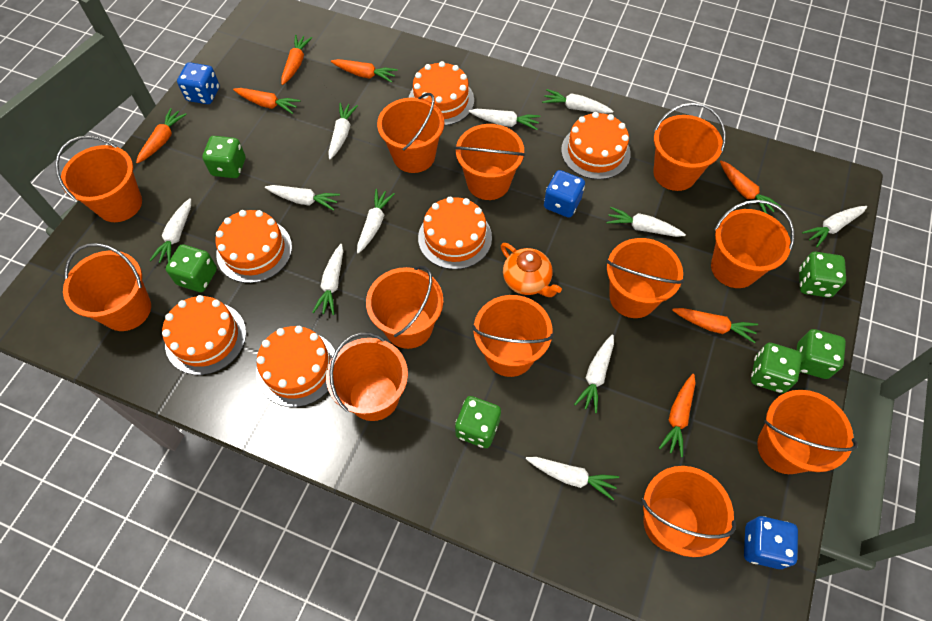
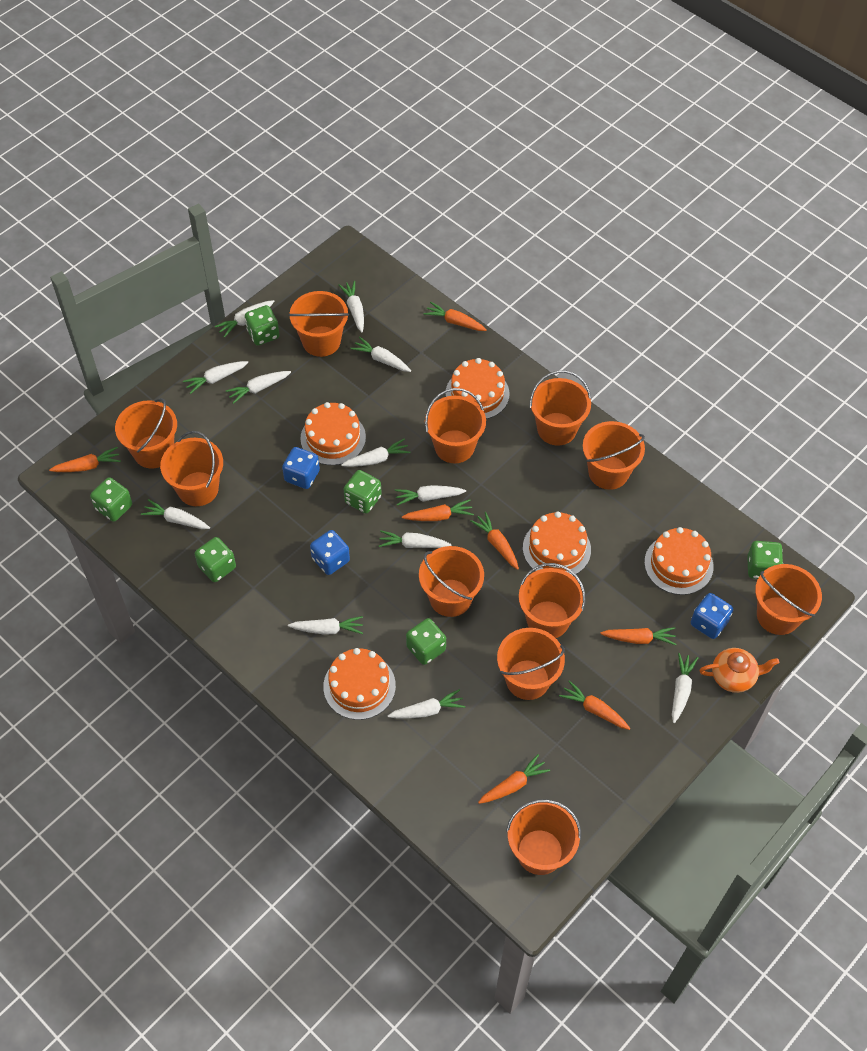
orange bucket: [55,136,142,222] [63,243,151,331] [326,333,408,421] [366,266,443,349] [377,93,444,173] [455,124,525,200] [472,295,554,377] [606,238,684,318] [641,466,736,557] [653,103,726,191] [711,200,794,288] [757,390,858,474] = 12 -> [115,398,177,469] [160,431,223,506] [289,291,349,357] [419,546,484,617] [425,388,486,463] [497,628,565,700] [506,799,581,875] [519,563,586,638] [530,371,591,446] [583,421,645,490] [755,564,822,635] = 11
orange cake: [162,295,246,375] [215,210,292,283] [256,326,335,407] [409,61,474,126] [418,196,492,270] [561,112,631,180] = 6 -> [300,402,366,465] [323,648,396,720] [445,358,509,419] [523,512,591,575] [644,527,713,595] = 5
white carrot: [149,198,191,263] [265,185,340,211] [312,244,343,315] [328,103,358,159] [357,189,395,254] [469,109,540,130] [526,457,619,500] [542,89,613,114] [574,334,614,413] [606,207,686,237] [802,206,867,247] = 11 -> [141,499,210,529] [183,361,248,394] [215,300,274,338] [226,371,291,404] [288,616,363,635] [338,281,364,332] [341,439,411,467] [350,337,411,372] [379,530,452,548] [388,689,465,718] [395,485,466,506] [672,653,698,723] = 12

